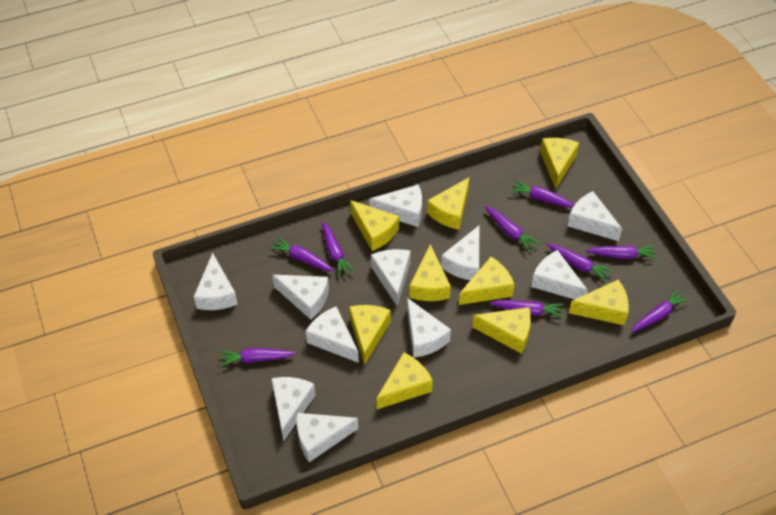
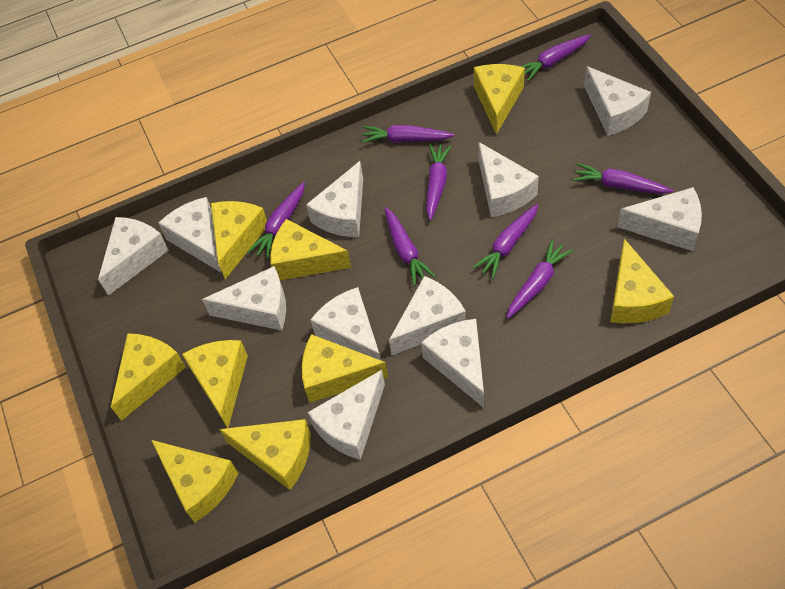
purple carrot: [220,348,296,367] [269,237,334,271] [322,221,355,277] [485,206,540,252] [490,300,564,318] [510,180,575,208] [547,244,614,282] [586,245,658,259] [631,288,690,332] = 9 -> [248,182,305,259] [361,125,454,143] [384,207,436,286] [426,144,452,221] [473,204,538,279] [507,240,573,319] [520,34,591,81] [573,163,673,194] = 8

